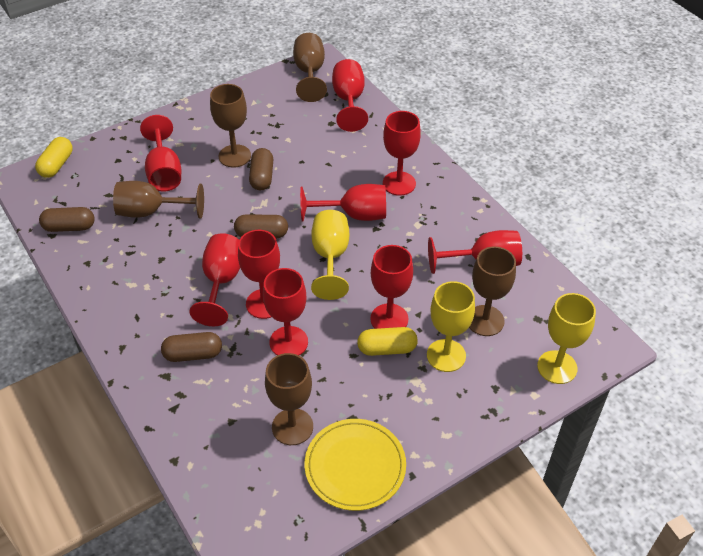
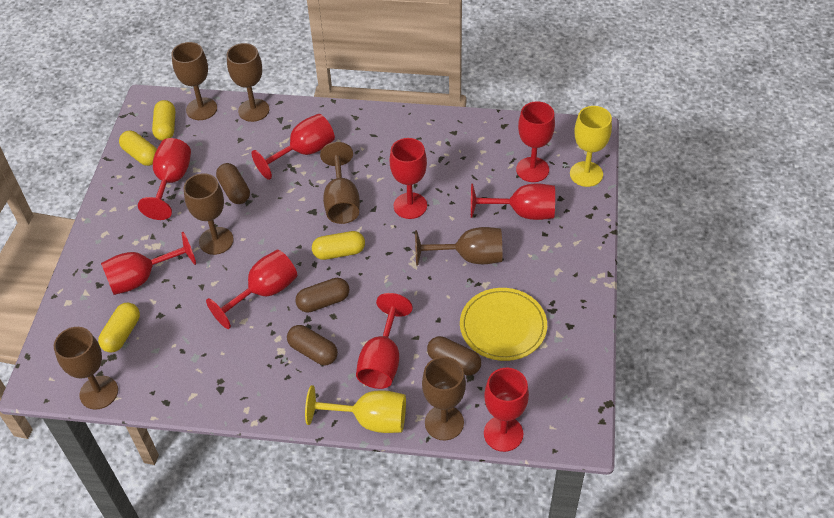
brown goblet: [113,181,204,219] [210,84,251,168] [265,353,313,445] [293,33,327,102] [469,246,516,336] = 5 -> [54,327,118,410] [171,42,217,120] [183,173,234,255] [227,43,269,122] [320,142,360,224] [415,227,502,266] [422,356,466,441] = 7
yellow capsule: [35,137,73,178] [357,327,418,356] = 2 -> [98,303,140,353] [119,131,157,166] [152,100,175,141] [312,231,365,260] = 4
yellow goblet: [311,210,349,300] [427,281,475,372] [537,293,596,384] = 3 -> [305,385,406,433] [570,106,612,187] = 2

